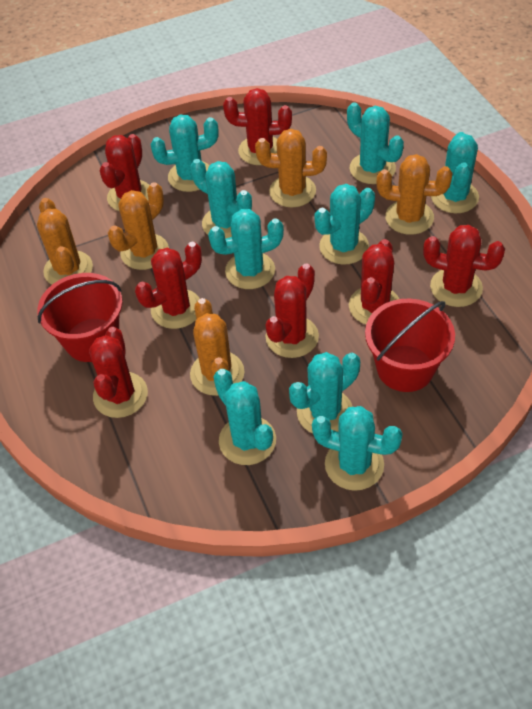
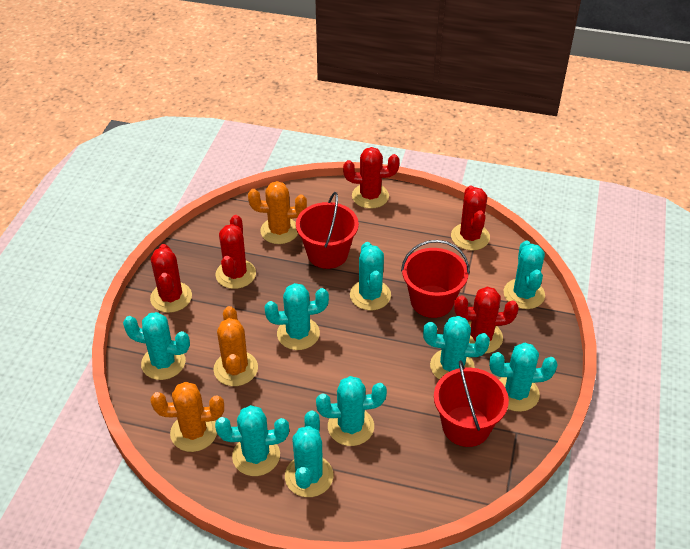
orange cactus: [37,198,93,285] [108,182,169,270] [190,298,245,396] [255,129,327,207] [376,154,452,235] = 5 -> [151,382,224,452] [213,306,258,386] [248,181,307,244] = 3
red bucket: [38,273,123,362] [365,299,455,392] = 2 -> [296,192,359,269] [401,240,470,318] [434,360,509,447] = 3
red cactus: [89,327,148,418] [100,134,150,211] [135,242,202,329] [223,88,292,165] [265,264,319,358] [349,239,399,324] [423,225,505,307] = 7 -> [150,244,192,313] [215,215,256,289] [343,147,400,209] [451,186,490,250] [454,287,519,354] = 5

